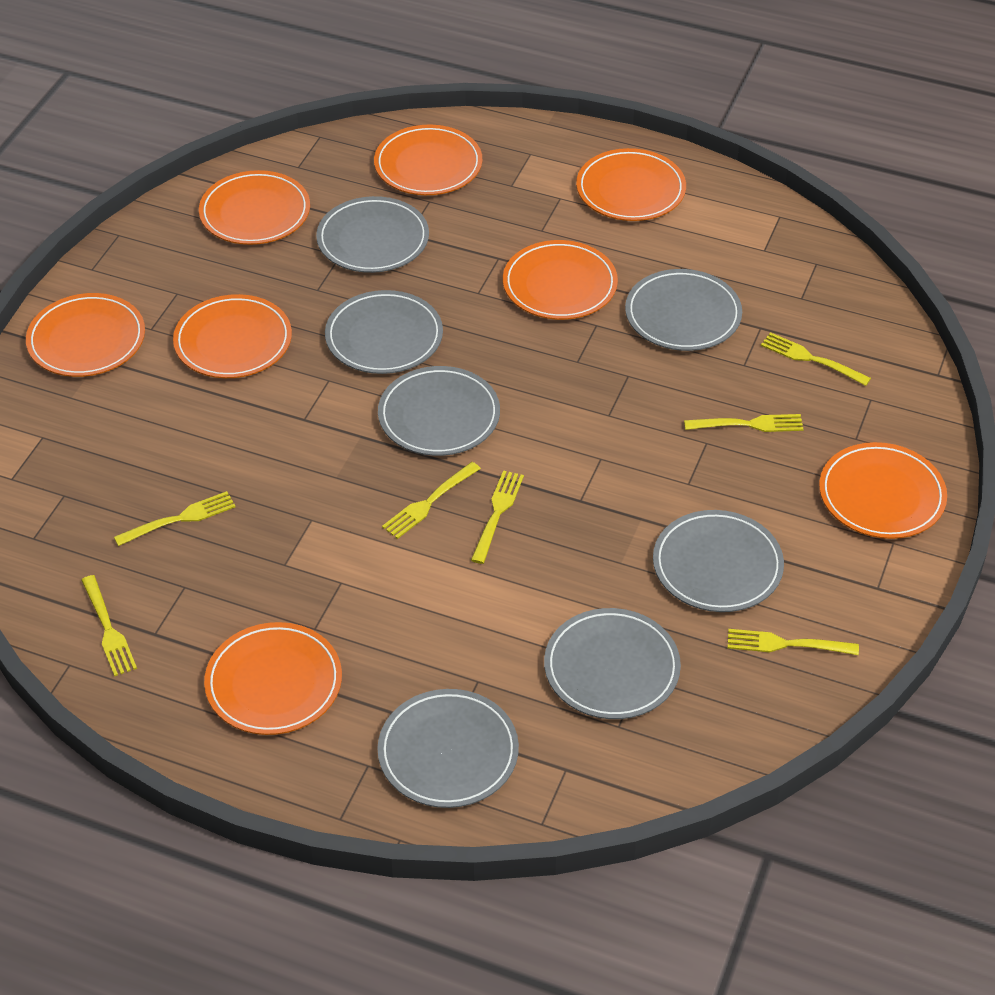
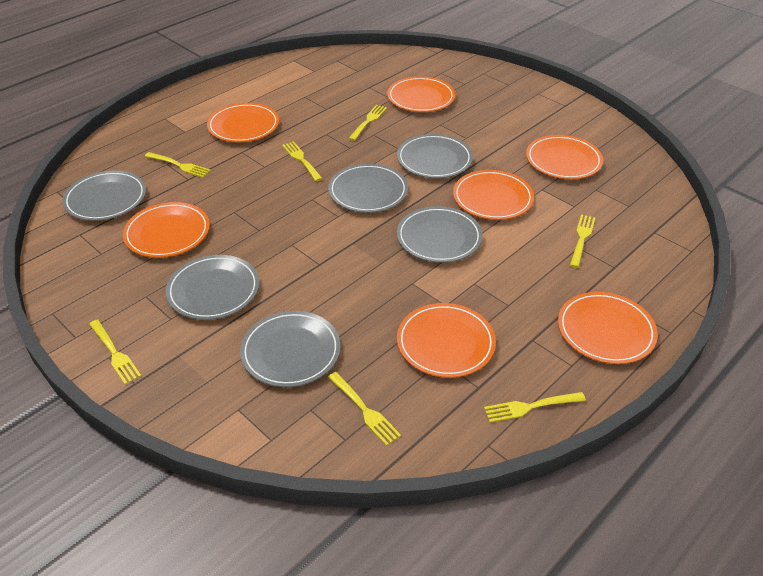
grey plate: [316,196,429,273] [325,290,443,374] [377,689,519,808] [378,366,500,456] [544,608,681,719] [625,269,742,351] [653,510,784,612] = 7 -> [62,171,146,221] [166,255,259,320] [240,311,341,387] [328,164,408,213] [397,134,473,178] [397,206,483,263] = 6
orange plate: [26,293,145,377] [173,294,292,378] [199,170,310,245] [204,622,342,735] [374,125,482,195] [503,240,618,320] [576,148,686,221] [819,442,947,539] = 8 -> [123,202,210,258] [207,103,279,142] [387,76,456,112] [397,303,496,378] [453,170,534,220] [526,135,603,179] [558,292,658,364] = 7

